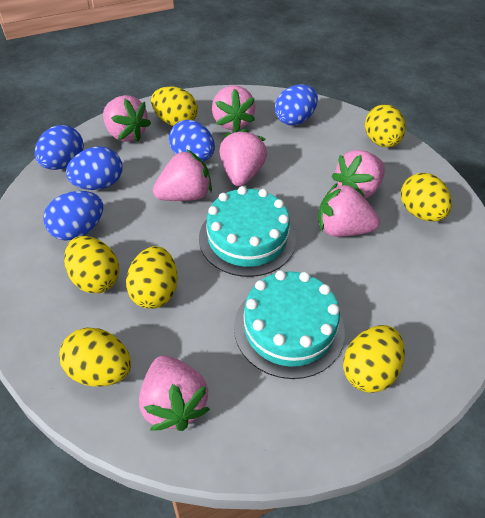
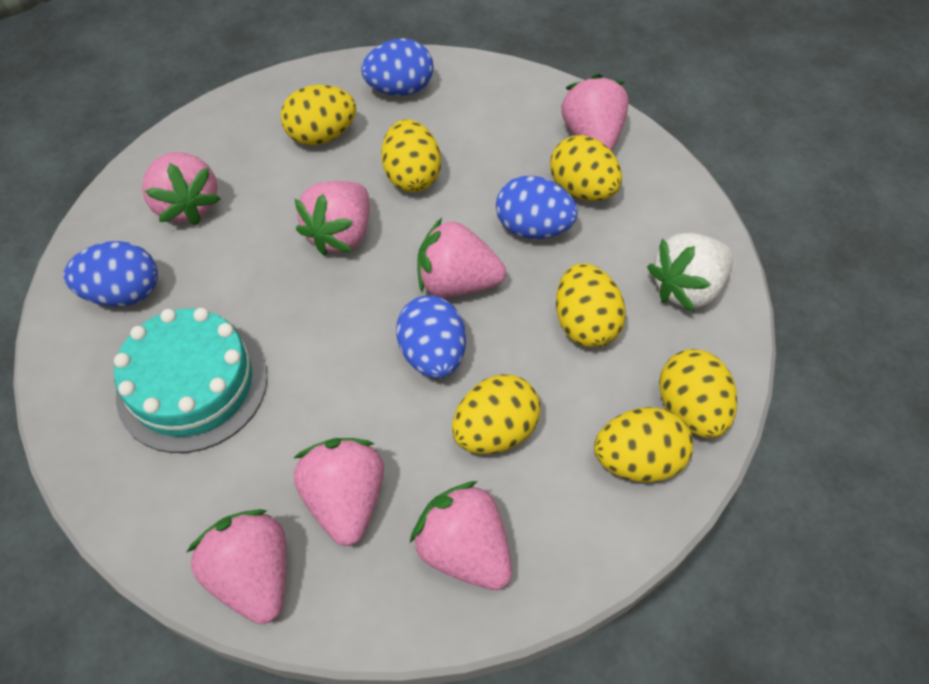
blue egg: [35,125,84,170] [43,191,103,240] [66,146,123,190] [169,120,215,161] [275,84,318,125] = 5 -> [64,241,158,307] [361,38,434,96] [396,295,466,379] [496,176,578,239] = 4
turquoise cake: [199,186,296,277] [234,270,345,379] = 2 -> [114,308,268,453] = 1
white strawberry: none = 0 -> [647,233,733,312] = 1

